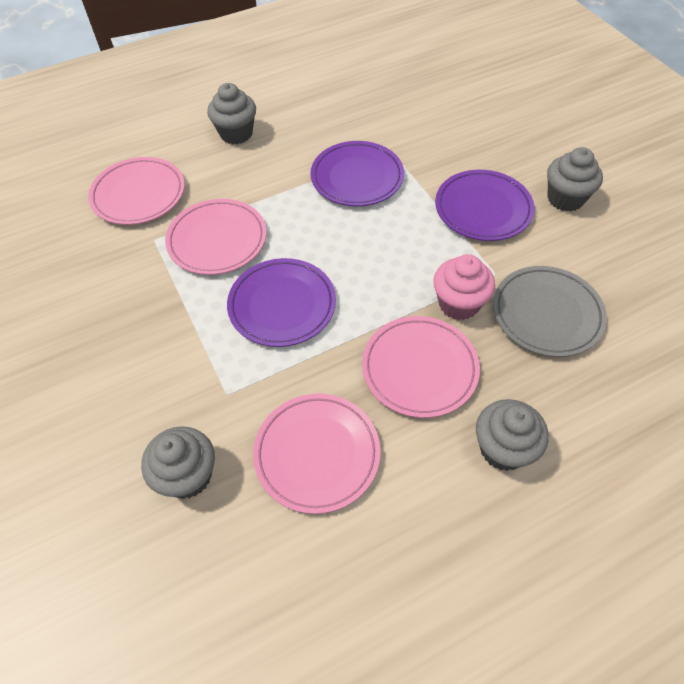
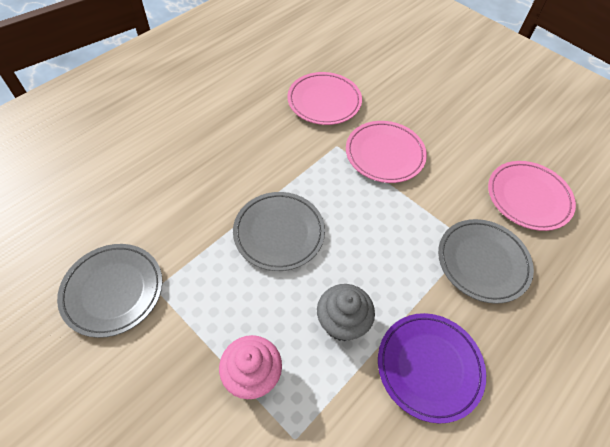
grey cupcake: [141,426,215,499] [207,83,256,144] [476,399,549,471] [547,147,603,212] = 4 -> [317,284,375,341] = 1
grey plate: [493,266,607,357] = 1 -> [57,244,163,338] [233,192,325,271] [438,219,534,304] = 3
pink plate: [88,157,185,225] [165,199,266,275] [253,394,381,514] [362,316,480,418] = 4 -> [287,72,362,125] [346,121,427,183] [488,161,576,231] = 3
purple plate: [227,258,336,347] [311,141,404,206] [435,170,535,241] = 3 -> [378,313,486,424] = 1

